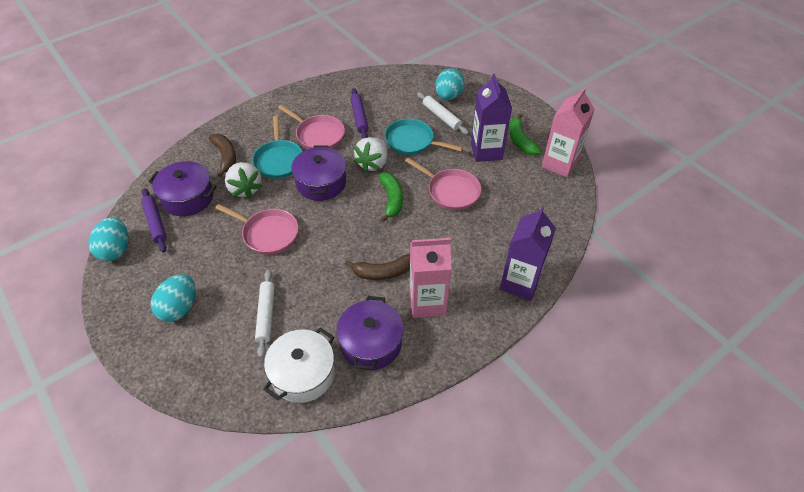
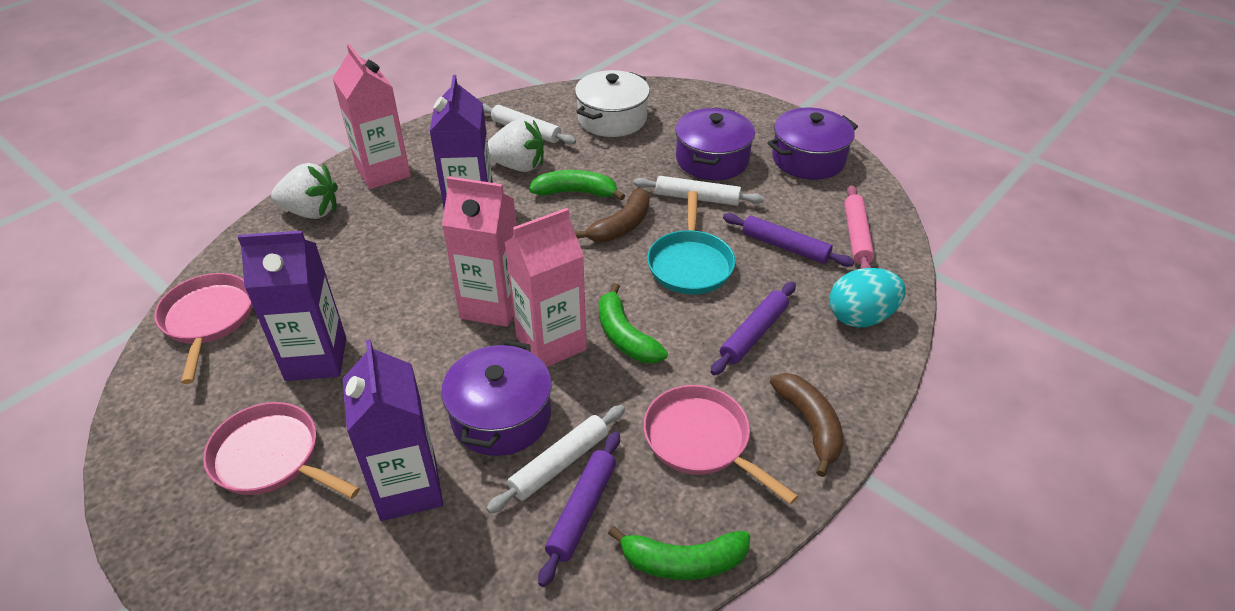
green banana: [379,172,403,222] [509,114,541,155] = 2 -> [529,170,625,201] [599,283,668,363] [608,526,750,580] = 3
pink carton: [409,238,452,318] [542,87,595,177] = 2 -> [332,44,411,189] [442,176,517,327] [505,208,587,367] = 3
pink rolling pin: none = 0 -> [844,185,875,269] = 1
purple carton: [471,74,512,162] [500,206,556,301] = 2 -> [238,231,346,381] [343,340,443,521] [430,75,493,208] = 3
purple rolling pin: [141,188,167,252] [350,88,369,139] = 2 -> [538,431,620,587] [711,282,796,375] [723,213,854,267] = 3
turquoise egg: [88,217,129,261] [151,274,195,322] [435,68,464,100] = 3 -> [830,268,906,328] = 1
turquoise pan: [252,116,303,179] [385,119,463,155] = 2 -> [647,191,735,294] = 1
white rolling pin: [255,269,275,358] [417,92,469,135] = 2 -> [483,104,576,145] [486,405,625,514] [634,176,764,206] = 3

